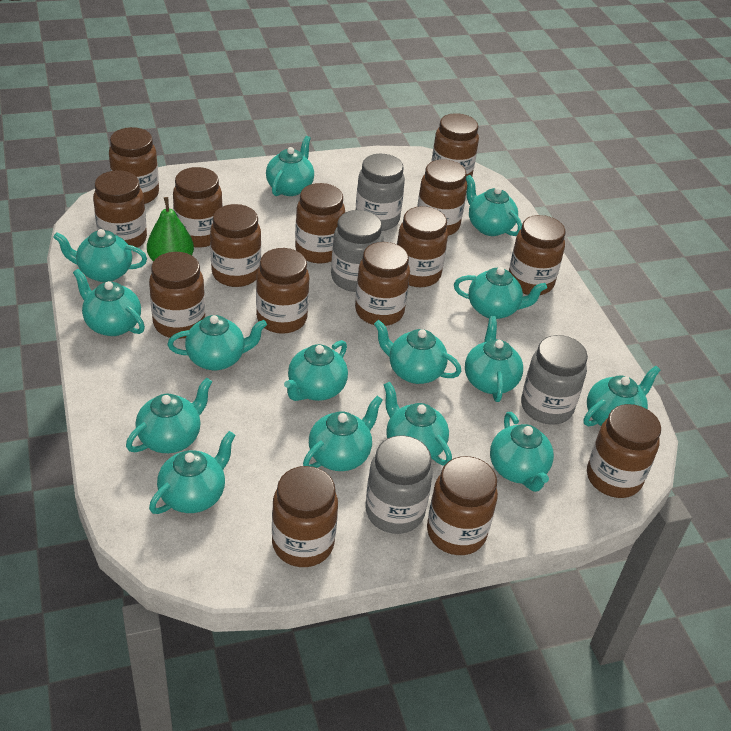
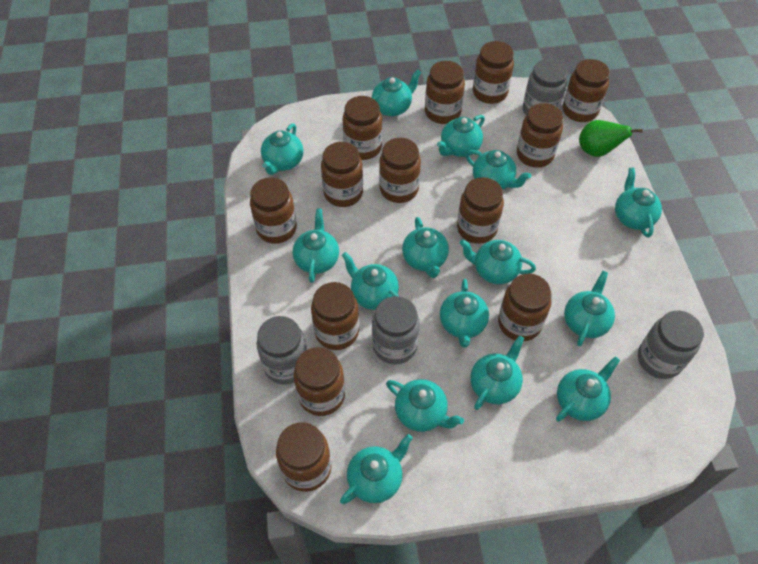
brown jar: [93,170,147,251] [109,127,159,204] [149,252,205,339] [173,167,223,248] [210,204,261,287] [256,248,309,334] [272,466,338,567] [295,183,345,263] [355,242,410,326] [397,206,448,287] [417,159,467,236] [427,456,498,555] [431,113,479,182] [509,215,565,295] [587,404,661,498] = 15 -> [250,177,297,244] [276,422,331,492] [294,347,345,416] [311,282,359,350] [321,142,363,207] [343,96,382,160] [379,138,421,203] [425,61,465,124] [457,177,504,244] [473,41,514,104] [498,274,552,342] [517,103,563,168] [563,59,610,122] = 13

